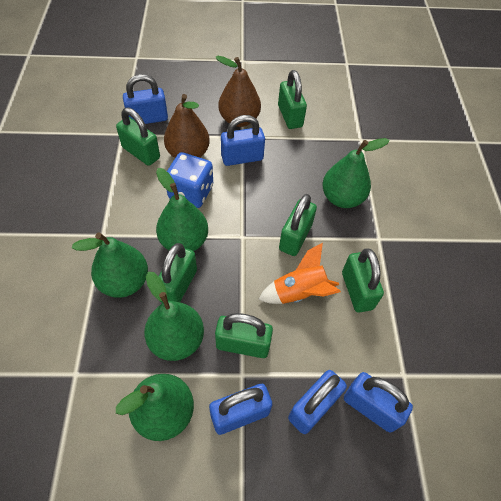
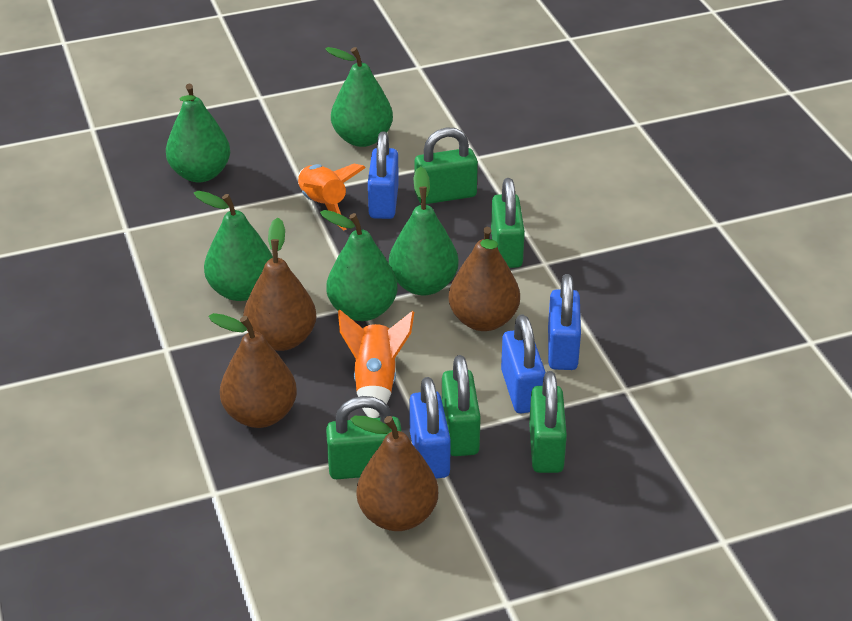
blue dice: [167,152,213,208] = 1 -> none = 0
blue padlock: [123,74,168,124] [209,384,272,435] [221,115,265,166] [288,370,347,434] [344,372,413,433] = 5 -> [368,132,399,219] [409,377,451,479] [501,314,546,413] [548,274,581,370] = 4
brown pear: [164,94,210,158] [215,56,261,127] = 2 -> [208,313,297,428] [243,218,317,351] [350,416,438,531] [448,227,520,331] = 4
green padlock: [116,108,160,166] [159,243,197,303] [215,313,273,358] [278,70,307,129] [279,194,317,256] [342,248,384,313] = 6 -> [326,396,402,479] [415,128,478,204] [442,355,481,456] [491,178,525,268] [529,371,567,473] = 5
orange rocket: [258,243,341,304] = 1 -> [298,164,366,230] [338,310,414,418] = 2

